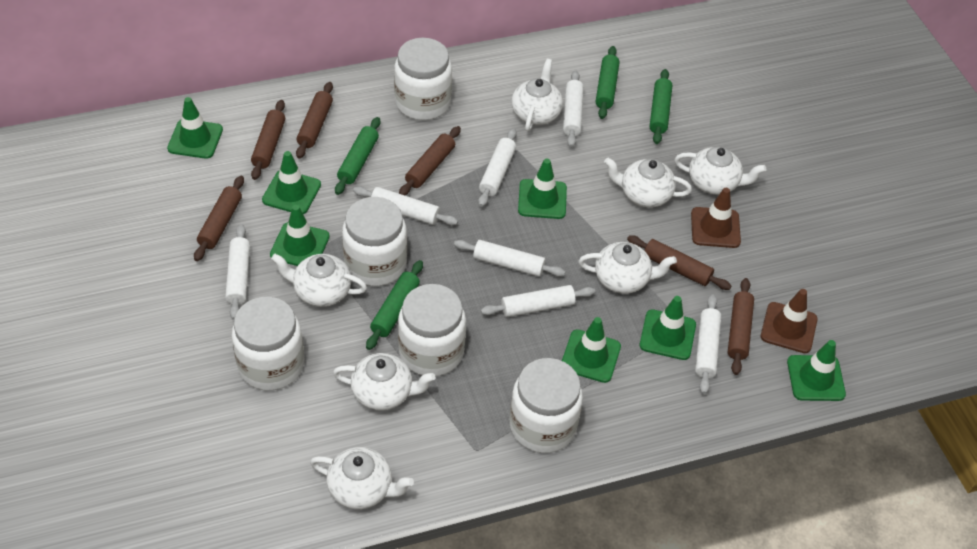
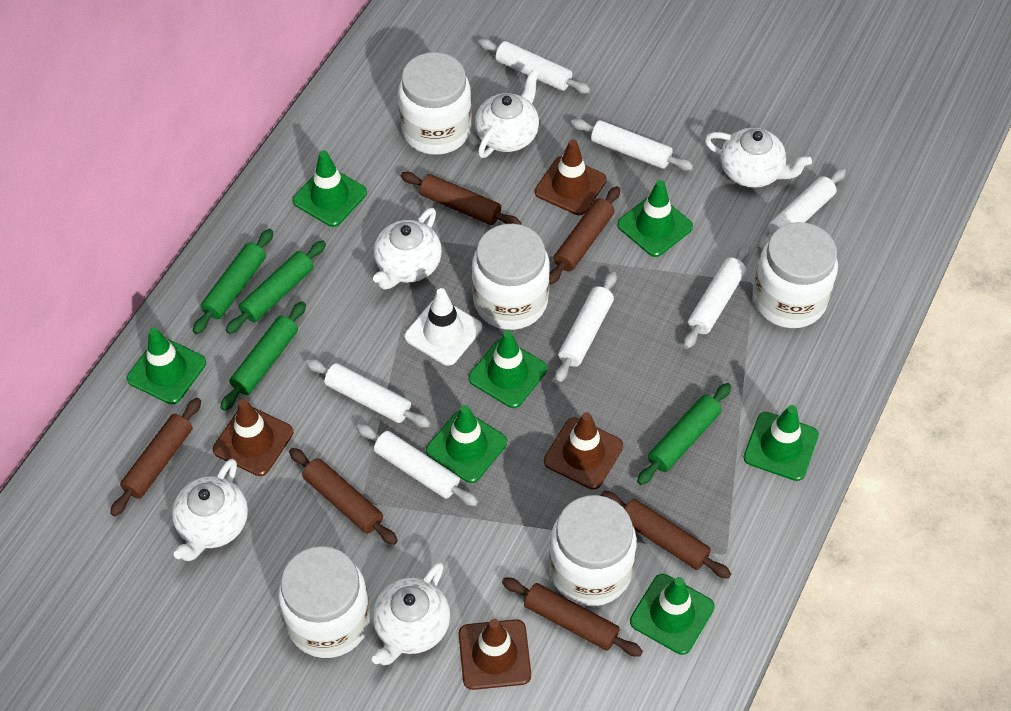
brown traffic cone: [691,188,741,248] [761,289,818,353] = 2 -> [213,399,293,476] [459,619,531,690] [535,139,607,215] [544,412,623,490] = 4
white teapot: [271,254,367,307] [310,447,414,509] [333,353,436,411] [511,59,563,131] [579,242,677,294] [604,158,692,208] [674,147,766,195] = 7 -> [172,459,248,561] [372,562,450,665] [373,208,442,290] [475,69,539,158] [705,128,812,188] = 5
white traffic cone: none = 0 -> [404,288,482,366] = 1

